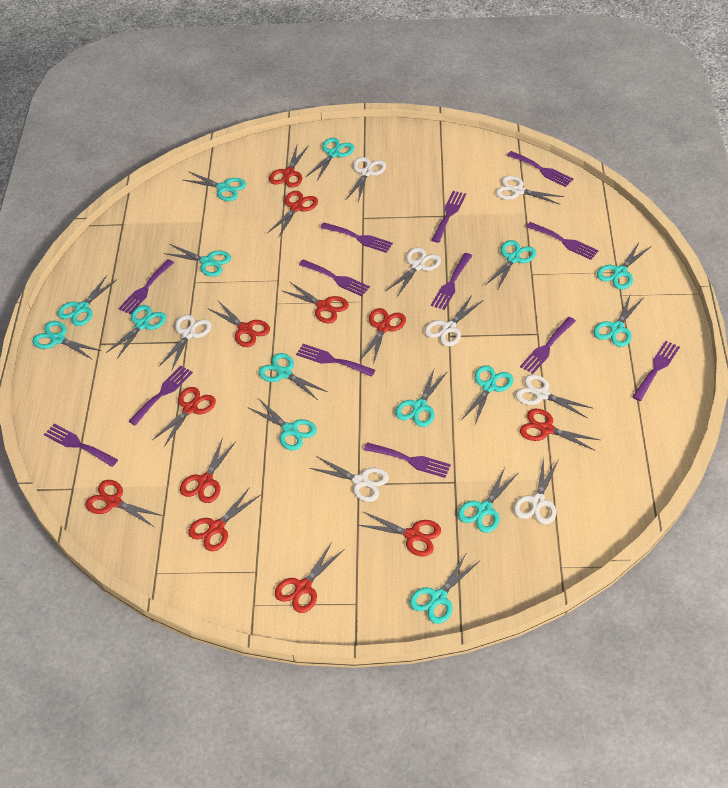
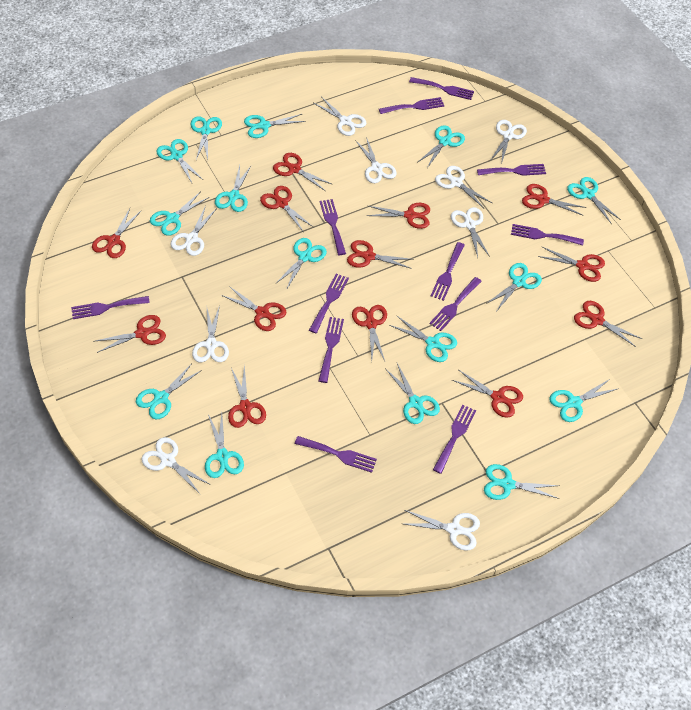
purple fork: [44,424,118,467] [118,259,174,314] [129,366,193,426] [296,344,375,377] [299,259,370,296] [320,223,393,253] [364,442,451,478] [431,191,466,243] [431,253,472,310] [507,151,574,187] [520,317,576,374] [526,222,599,260] [632,341,680,401] = 13 -> [71,296,150,319] [295,436,377,473] [309,274,349,333] [318,317,344,383] [320,199,346,255] [379,97,444,114] [409,77,474,100] [429,277,482,331] [431,242,465,301] [433,405,476,474] [477,164,546,176] [511,224,584,245] = 12
red scissors: [85,480,163,527] [152,387,216,447] [180,438,236,503] [188,487,260,551] [209,301,270,347] [268,191,318,237] [269,145,309,187] [275,542,345,613] [281,281,349,323] [359,512,441,556] [360,308,406,365] [520,409,600,451] = 12 -> [92,208,141,258] [93,315,166,353] [221,286,286,331] [228,365,266,428] [260,186,313,233] [273,153,332,191] [347,240,414,269] [352,305,387,361] [366,203,430,229] [452,370,523,418] [522,184,586,216] [538,247,605,282] [574,301,642,347] = 13
white scissors: [159,315,212,370] [309,456,389,502] [346,157,386,202] [386,247,441,297] [424,295,484,347] [496,176,564,204] [514,457,558,524] [515,374,592,418] = 8 -> [141,437,211,495] [170,205,217,256] [192,305,229,362] [314,97,366,136] [355,137,397,183] [404,510,480,551] [435,166,492,209] [451,207,490,257] [491,120,527,165] = 9

